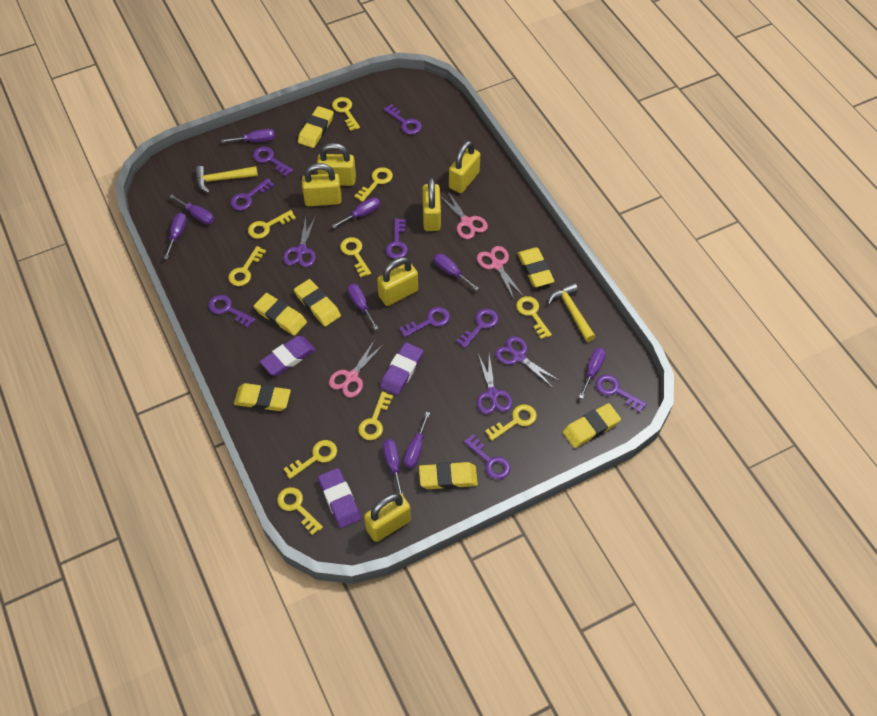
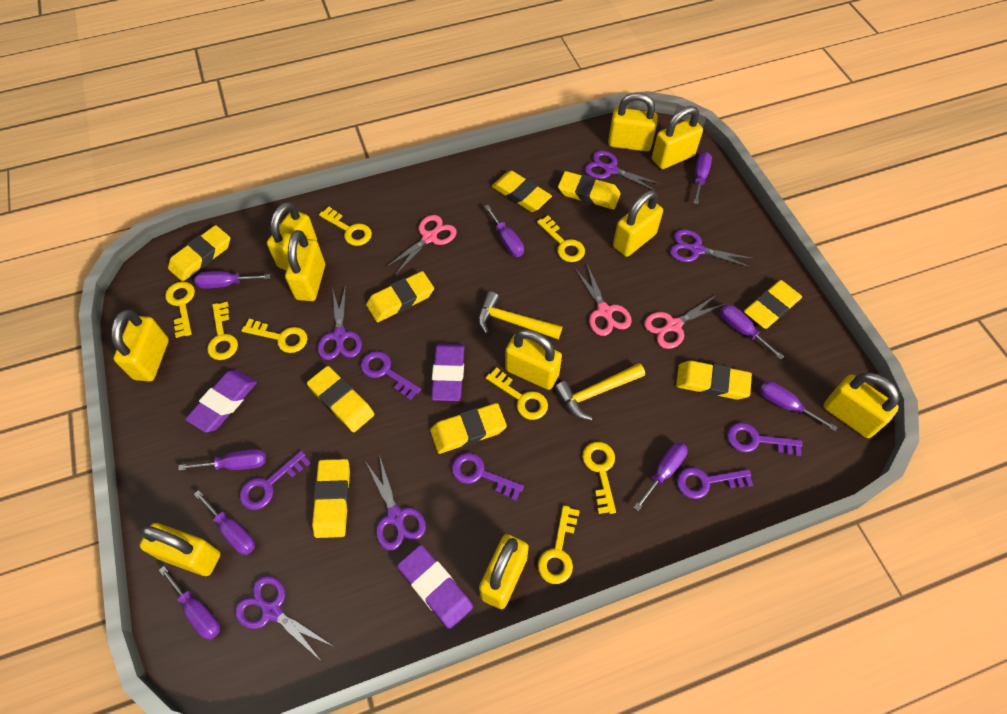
purple key: [208,295,255,328] [230,178,274,210] [253,146,293,177] [384,104,422,134] [386,218,408,259] [399,307,450,337] [456,309,499,348] [464,434,511,479] [596,374,647,413] = 9 -> [239,451,310,510] [360,351,421,401] [451,453,524,501] [677,467,753,499] [727,422,802,456] = 5
purple scissors: [283,216,316,267] [477,354,513,414] [495,336,560,388] = 3 -> [235,575,331,661] [318,285,362,360] [365,455,426,550] [585,150,661,192] [670,229,754,268] = 5
yellow eraser: [234,383,291,411] [254,293,307,336] [294,279,341,327] [298,106,334,148] [419,462,478,489] [517,248,555,287] [563,403,621,448] = 7 -> [168,225,230,281] [307,366,374,432] [312,459,350,538] [366,271,434,322] [430,403,507,454] [492,171,552,212] [558,171,621,210] [676,361,752,399] [744,280,802,329] = 9
yellow key: [228,246,266,286] [248,210,296,239] [277,487,323,535] [284,440,337,479] [332,97,360,131] [340,237,371,277] [354,167,393,202] [358,392,393,440] [485,404,537,441] [516,296,552,339] = 10 -> [165,281,195,338] [207,302,238,360] [241,319,308,353] [319,206,372,246] [486,367,548,420] [537,216,585,262] [538,505,580,584] [582,442,616,514] = 8
yellow padlock: [302,163,342,206] [317,143,356,186] [364,493,411,542] [377,257,418,306] [422,177,441,231] [449,140,480,193] = 6 -> [111,310,169,381] [139,523,220,576] [267,202,317,270] [285,230,325,301] [479,534,529,609] [505,329,562,390] [608,92,658,152] [613,190,663,257] [652,106,703,169] [823,373,900,438] = 10

